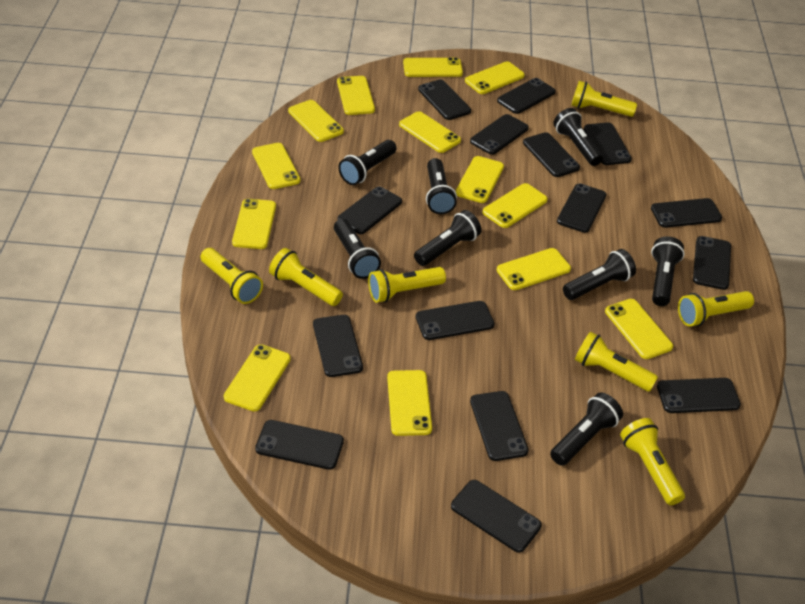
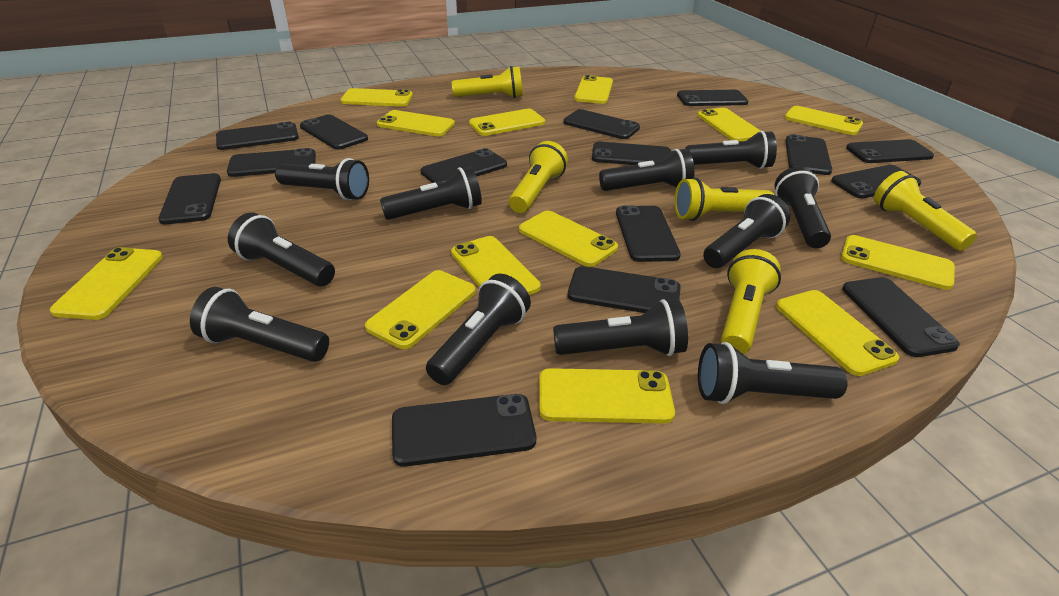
black flashlight: [334,219,381,279] [338,140,397,185] [414,210,482,266] [426,158,457,214] [550,393,623,466] [553,108,603,166] [563,249,636,300] [651,236,684,306] = 8 -> [190,287,329,362] [228,212,335,287] [275,158,369,201] [380,166,482,220] [426,274,531,385] [553,299,688,356] [599,149,694,191] [685,131,777,169] [698,342,847,404] [703,194,790,268] [774,166,831,248] = 11
yellow flashlight: [200,248,263,304] [269,248,343,306] [368,267,446,303] [571,81,637,117] [575,332,658,392] [620,418,685,505] [678,291,754,327] = 7 -> [452,66,522,98] [509,141,568,213] [674,177,774,221] [721,249,781,354] [874,171,977,251] = 5

